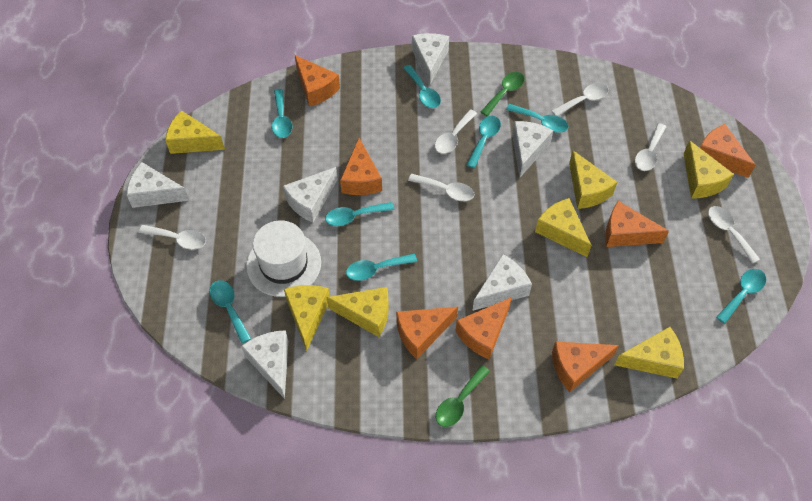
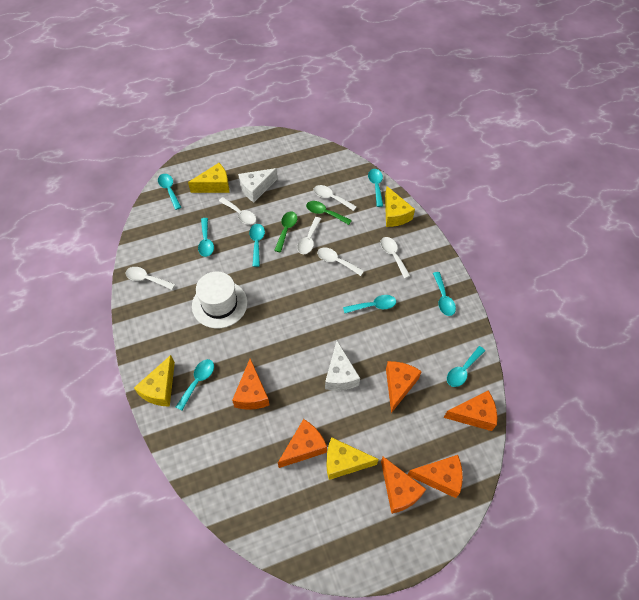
orange cheese: [295,55,340,107] [340,138,382,195] [396,307,458,359] [456,297,512,359] [552,342,619,392] [605,201,669,247] [700,124,756,178] = 7 -> [232,358,269,410] [278,419,327,468] [381,456,426,514] [386,361,422,413] [408,455,463,498] [444,390,497,431] = 6
white cheese: [127,162,189,208] [241,330,288,399] [283,167,338,223] [412,33,449,86] [472,254,532,311] [512,121,553,178] = 6 -> [238,168,278,202] [325,341,360,391] = 2
yellow cheese: [165,110,225,154] [284,285,330,351] [326,287,389,337] [535,198,591,257] [569,151,617,209] [615,327,684,379] [684,140,734,199] = 7 -> [134,355,175,407] [188,163,229,193] [326,437,379,480] [385,186,415,227] = 4

